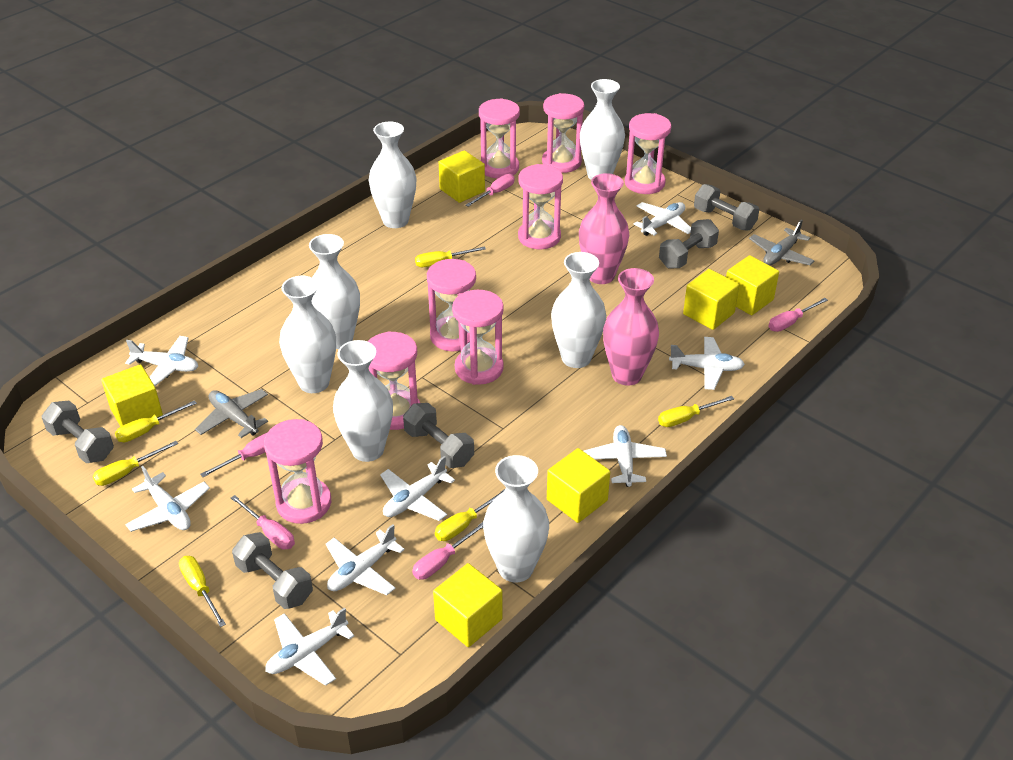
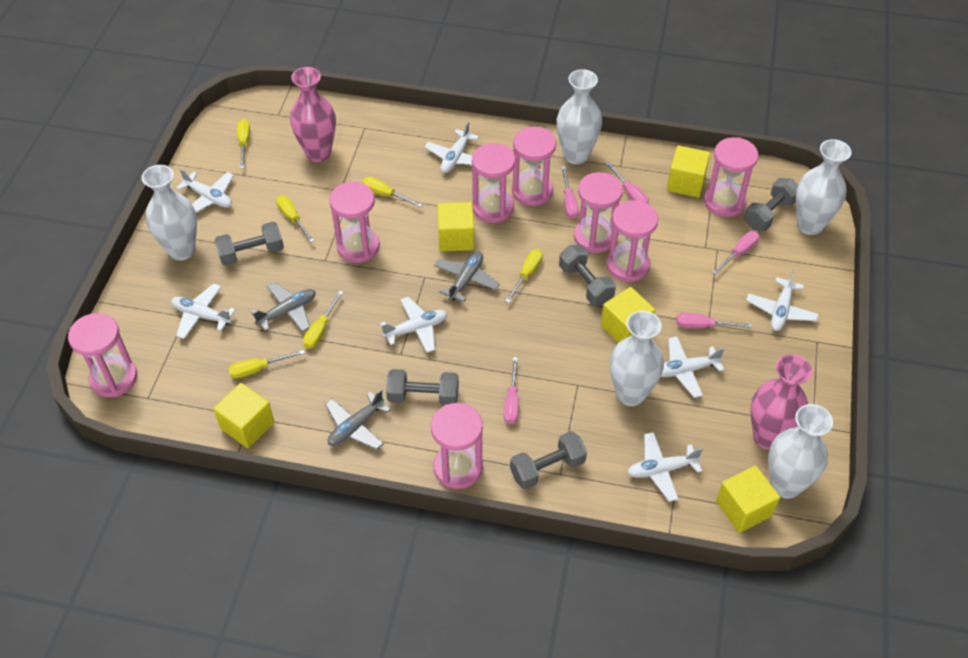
grey plane: [195,389,268,438] [749,219,815,265] = 2 -> [251,282,316,332] [325,390,391,450] [434,252,500,302] = 3
white plane: [125,336,198,386] [125,466,210,532] [265,608,354,686] [326,524,405,595] [380,456,455,521] [584,425,667,487] [634,202,691,236] [669,337,745,390] = 8 -> [171,284,236,339] [176,169,234,213] [380,297,447,353] [425,121,479,173] [627,432,703,502] [661,336,724,398] [746,270,819,331] = 7
white vase: [279,276,336,393] [309,234,360,349] [333,340,393,462] [369,122,417,228] [483,455,549,582] [551,252,606,368] [580,79,625,180] = 7 -> [142,165,197,261] [557,69,602,164] [610,311,664,406] [768,404,833,499] [796,139,852,235] = 5
yellow cube: [101,364,163,427] [433,563,502,647] [439,150,485,203] [547,448,610,523] [683,269,739,330] [726,255,779,315] = 6 -> [213,383,274,448] [437,202,474,252] [601,287,655,343] [667,145,710,198] [716,466,780,533] = 5

